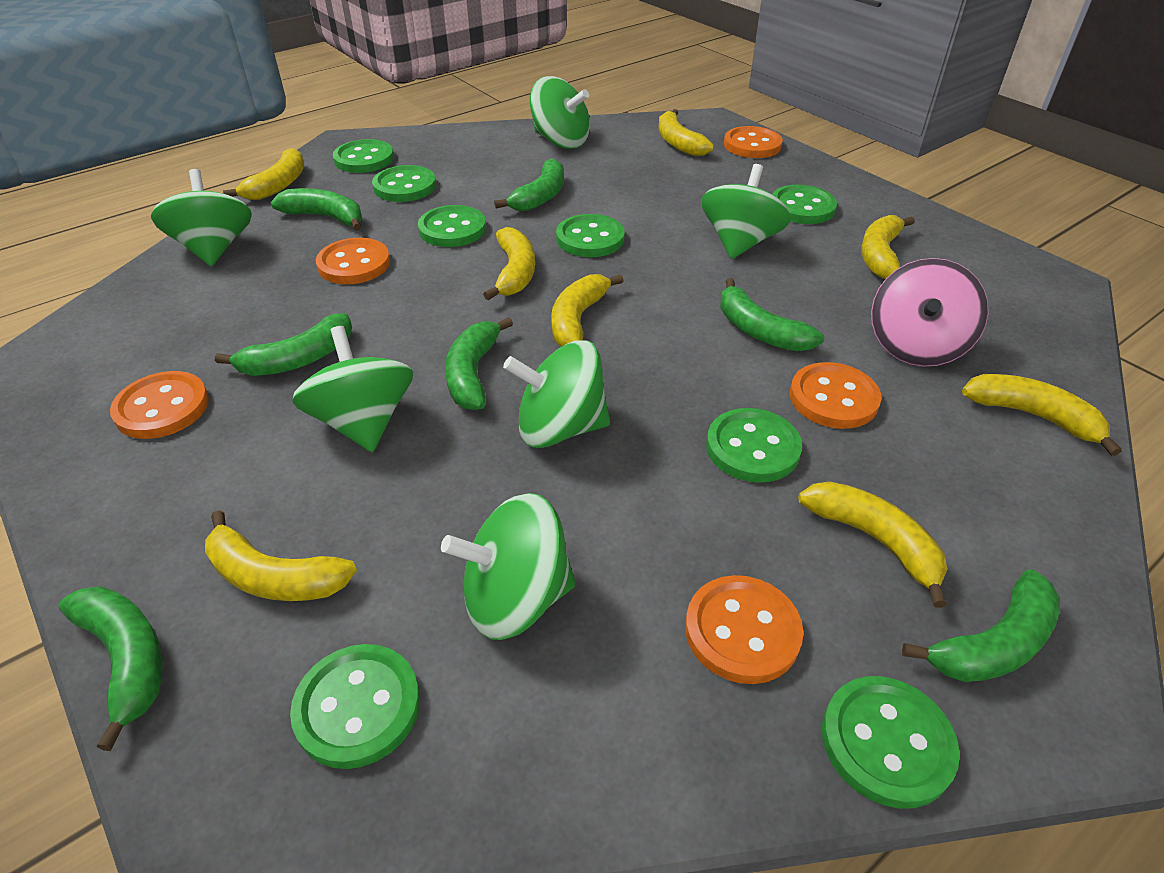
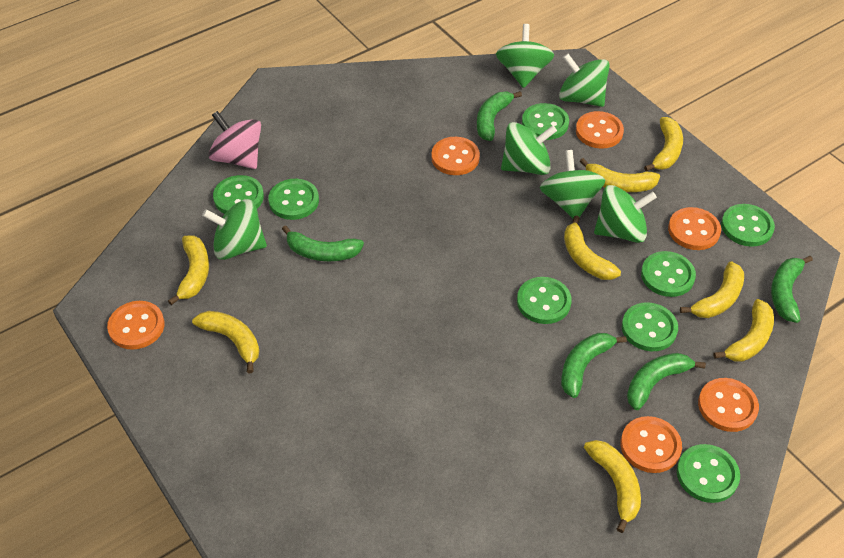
green banana: [58,586,163,751] [215,313,352,376] [271,188,362,231] [445,317,513,410] [494,158,564,211] [720,278,824,351] [902,570,1060,682] = 7 -> [282,225,364,261] [477,91,522,141] [561,333,627,398] [627,353,706,410] [771,256,813,323] = 5
orange button: [110,371,209,439] [316,238,390,284] [685,575,804,684] [724,126,783,158] [790,362,882,429] = 5 -> [107,301,165,350] [431,137,480,175] [576,111,624,149] [621,416,682,473] [668,207,721,250] [698,378,759,432] = 6

